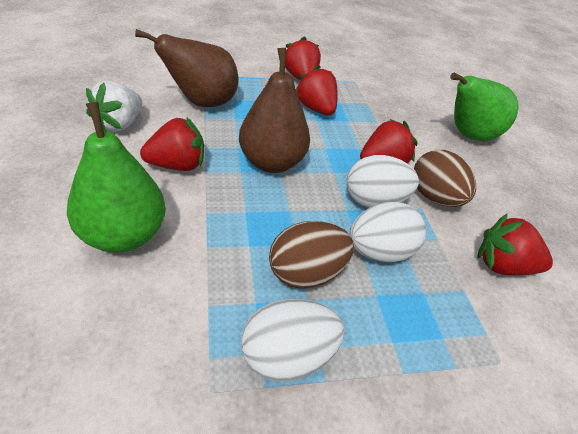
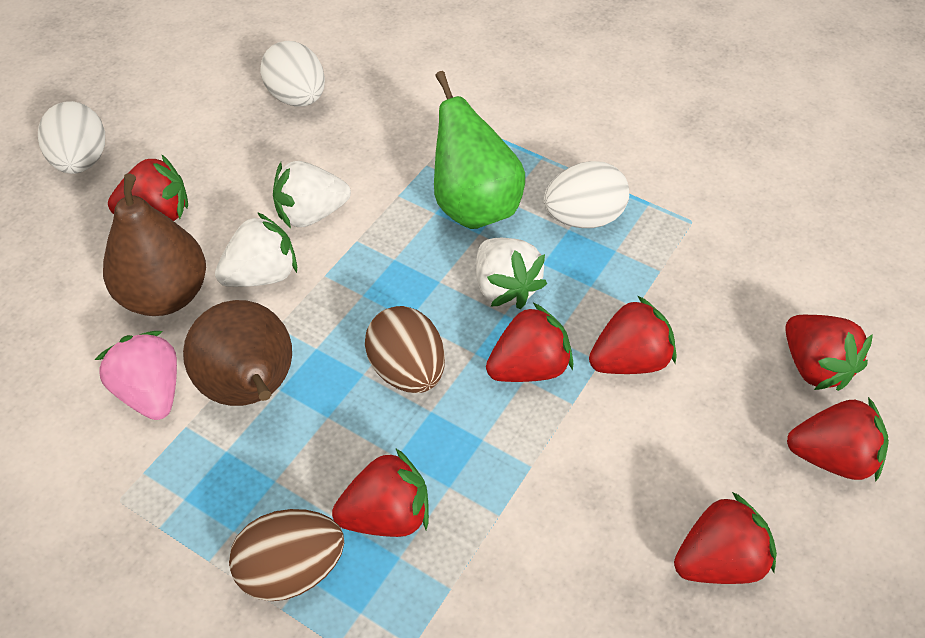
green pear: [67,102,166,252] [450,73,519,141] = 2 -> [434,71,525,229] = 1
pink strawberry: none = 0 -> [95,331,177,420] = 1
red strawberry: [140,118,204,171] [285,36,321,80] [296,65,338,115] [360,119,418,164] [478,214,553,276] = 5 -> [108,154,188,221] [332,449,429,537] [486,303,573,382] [589,296,676,374] [674,492,777,584] [785,315,873,391] [787,397,889,482] = 7
white strawberry: [86,81,142,132] = 1 -> [215,212,297,287] [273,161,351,229] [476,238,547,309] = 3

